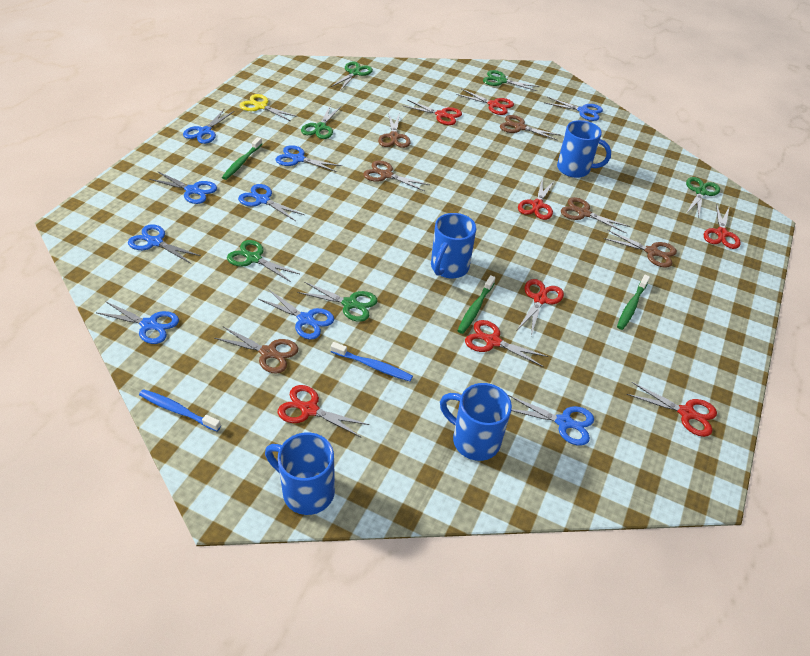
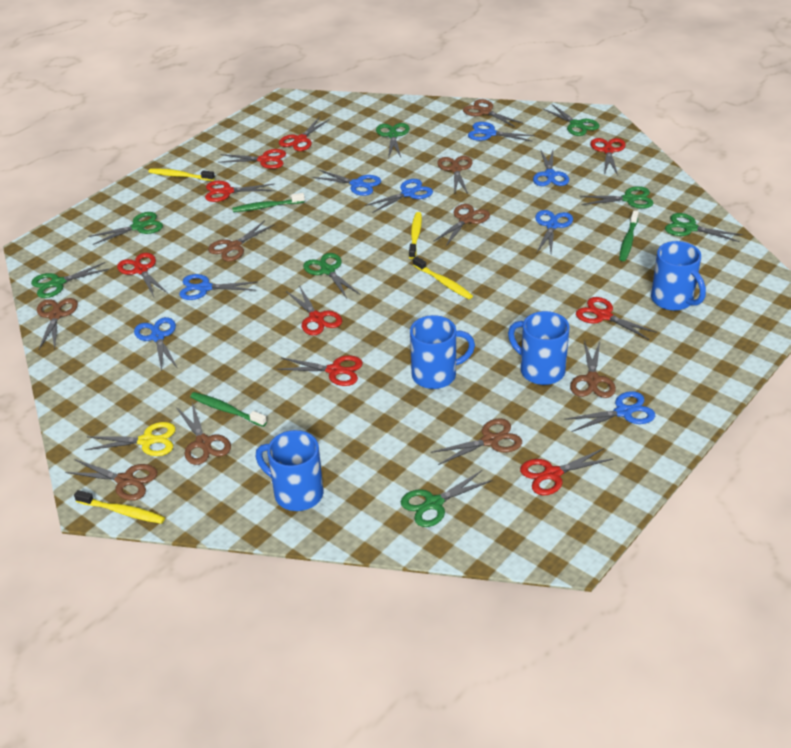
blue scissors: [96,301,179,344] [128,224,201,264] [149,171,217,204] [183,109,234,144] [238,184,304,221] [259,289,334,340] [276,145,342,172] [508,395,594,446] [545,97,603,121] = 9 -> [134,317,178,371] [179,274,257,300] [312,170,381,196] [365,179,433,213] [468,122,535,142] [533,149,569,186] [535,210,573,253] [564,391,655,432] = 8
blue toothbrush: [139,389,221,432] [331,342,413,381] = 2 -> none = 0
brown scissors: [214,326,298,374] [363,160,430,191] [378,113,411,148] [500,115,561,141] [561,197,631,233] [603,230,677,268] = 6 -> [37,298,78,349] [65,459,157,501] [176,402,231,465] [208,221,275,262] [430,418,522,465] [433,204,490,246] [437,156,473,194] [463,99,523,127] [570,341,616,398] = 9
green scissors: [227,240,299,282] [298,282,377,322] [301,104,341,139] [330,62,373,91] [483,70,540,91] [686,177,720,217] = 6 -> [31,262,109,298] [88,212,163,245] [303,253,360,298] [376,123,410,158] [401,470,493,527] [542,104,600,136] [580,186,653,209] [665,213,743,242] = 8
red scissors: [277,385,369,438] [402,100,462,125] [456,89,514,115] [465,320,549,367] [517,279,564,336] [518,177,555,220] [627,382,717,437] [704,204,741,249] = 8 -> [117,253,168,297] [205,181,274,202] [218,149,286,169] [277,356,363,386] [279,117,330,151] [286,286,342,335] [520,448,613,495] [576,297,657,340] [590,138,625,175] = 9
yellow toothbrush: none = 0 -> [74,490,165,524] [149,168,215,181] [409,212,422,259] [413,256,473,299] = 4

